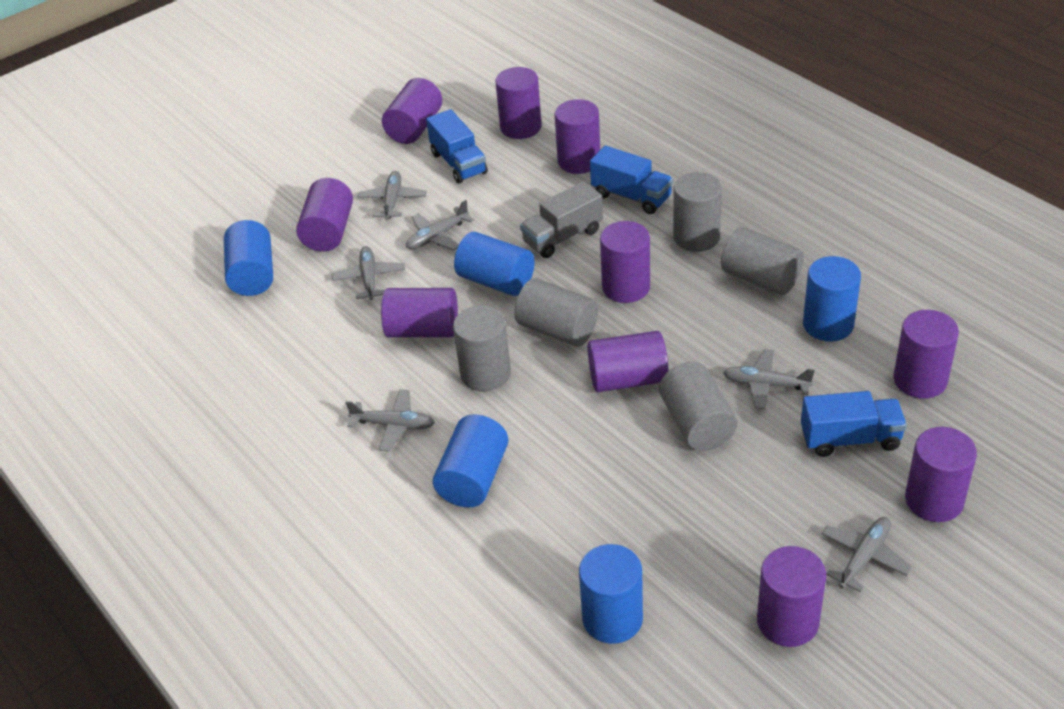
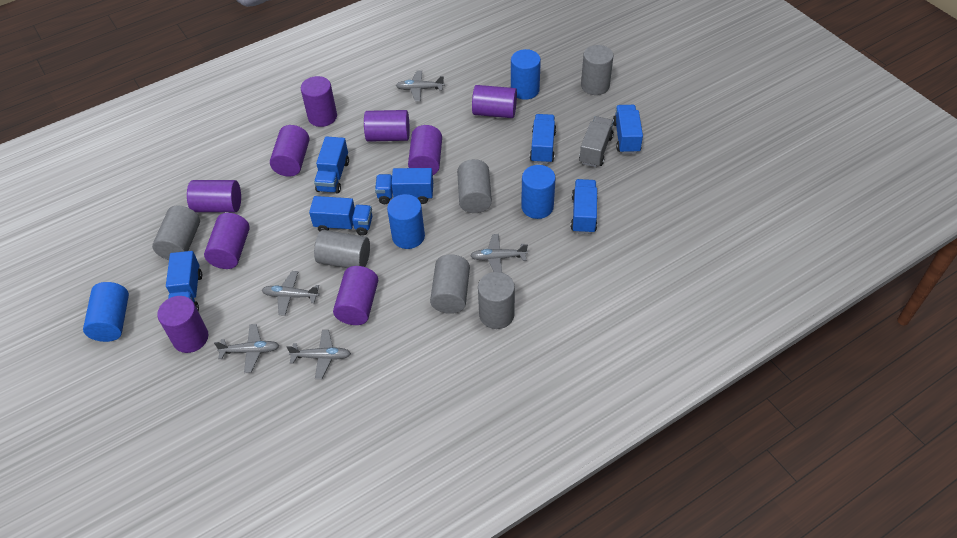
blue cylinder: [224,220,273,296] [433,415,508,507] [454,232,535,296] [579,544,643,644] [803,256,861,342] = 5 -> [83,282,129,342] [387,194,425,249] [511,49,541,100] [521,165,556,219] = 4
blue truck: [426,109,488,183] [590,146,673,214] [801,391,907,457] = 3 -> [166,251,202,312] [309,196,372,236] [314,136,349,194] [375,168,433,204] [530,114,556,164] [571,179,598,234] [613,105,643,154] = 7
grey cylinder: [453,306,511,391] [514,278,598,347] [659,362,737,451] [673,172,722,252] [721,227,804,295] = 5 -> [152,205,200,260] [314,230,370,268] [430,254,470,314] [457,159,492,213] [478,272,515,329] [581,45,613,95] = 6
grey plane: [332,246,405,300] [346,389,435,452] [358,171,427,220] [406,200,474,251] [723,349,814,409] [822,517,912,592] = 6 -> [214,324,279,373] [262,271,319,316] [287,330,351,379] [396,70,444,101] [470,234,528,272] = 5
purple cylinder: [296,178,353,251] [381,288,458,338] [382,78,442,144] [495,67,542,139] [555,99,600,174] [588,331,669,392] [600,221,650,303] [757,546,826,647] [894,310,959,399] [905,427,977,522] = 10 -> [157,296,208,353] [187,180,241,212] [204,213,250,269] [270,125,309,177] [301,76,337,127] [333,266,378,325] [364,110,410,142] [408,125,442,175] [472,85,517,118] = 9

